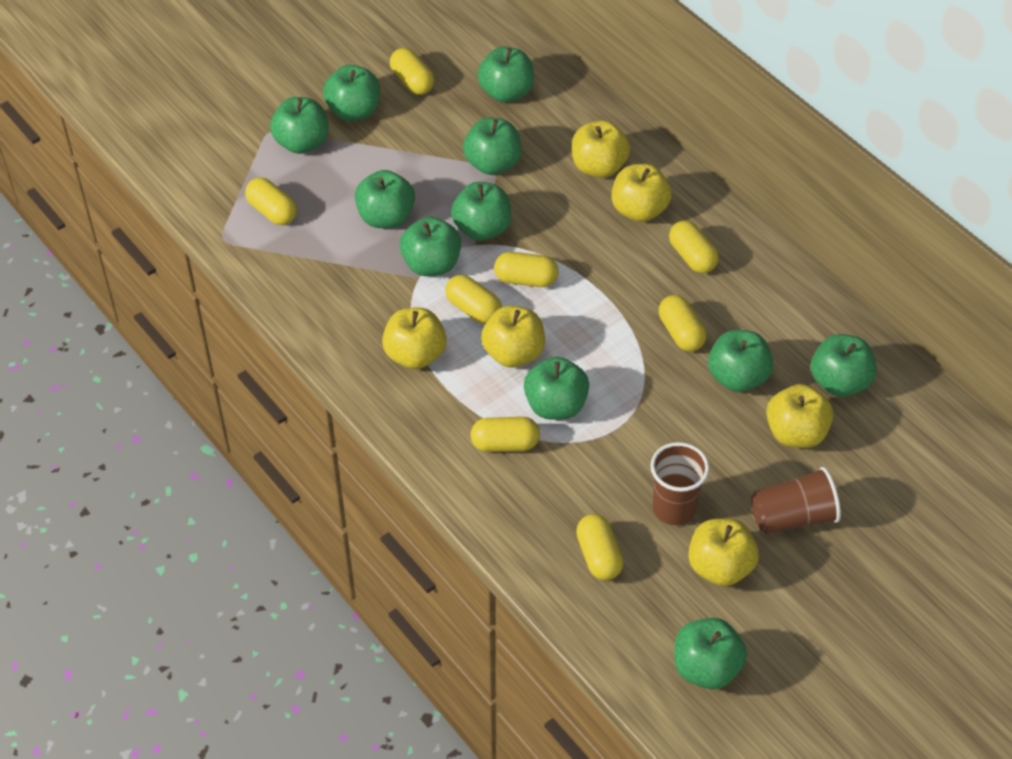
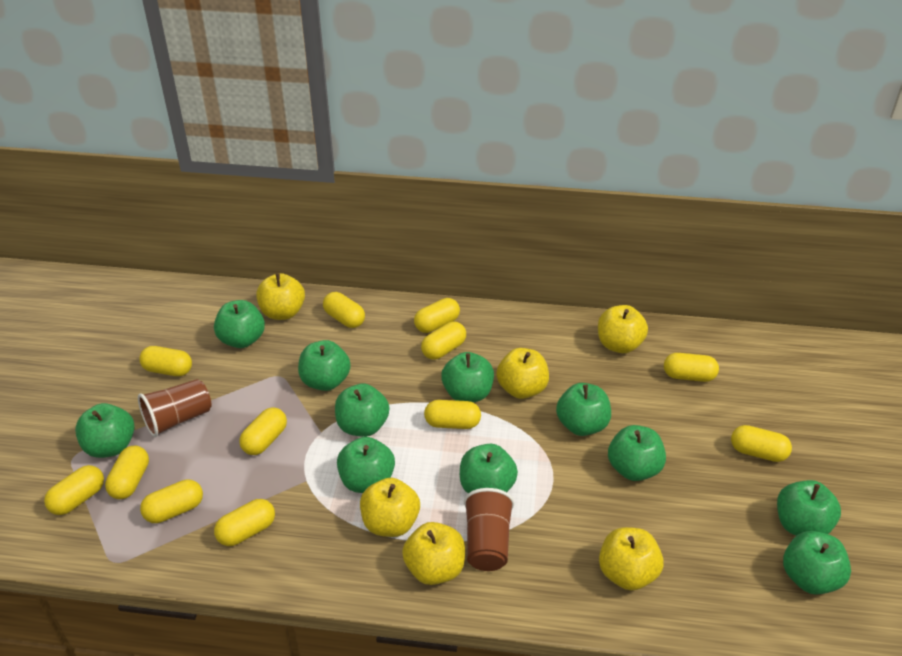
yellow capsule: [245,177,297,225] [390,48,434,95] [445,275,502,324] [470,417,540,452] [494,252,559,287] [576,514,623,580] [659,295,707,351] [669,220,719,273] = 8 -> [44,465,104,515] [105,446,149,499] [139,346,192,376] [140,479,203,523] [214,499,275,546] [239,407,287,455] [323,292,365,328] [414,298,460,333] [421,322,466,360] [424,400,481,429] [664,353,719,382] [731,425,792,462] = 12

